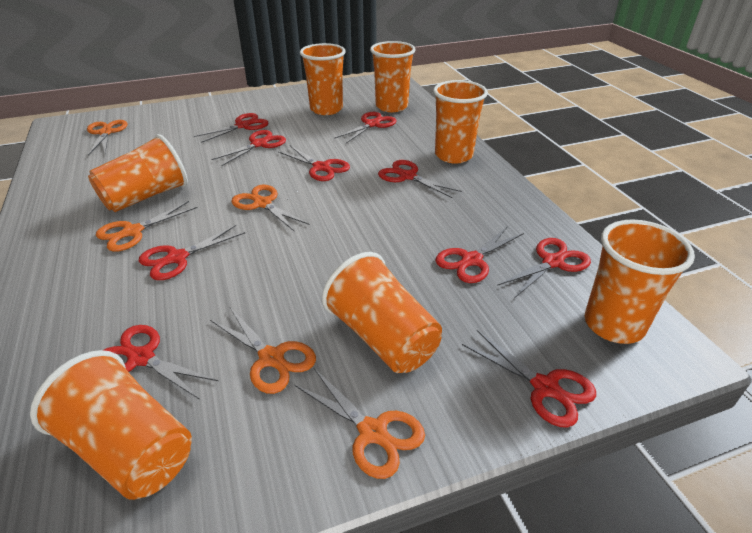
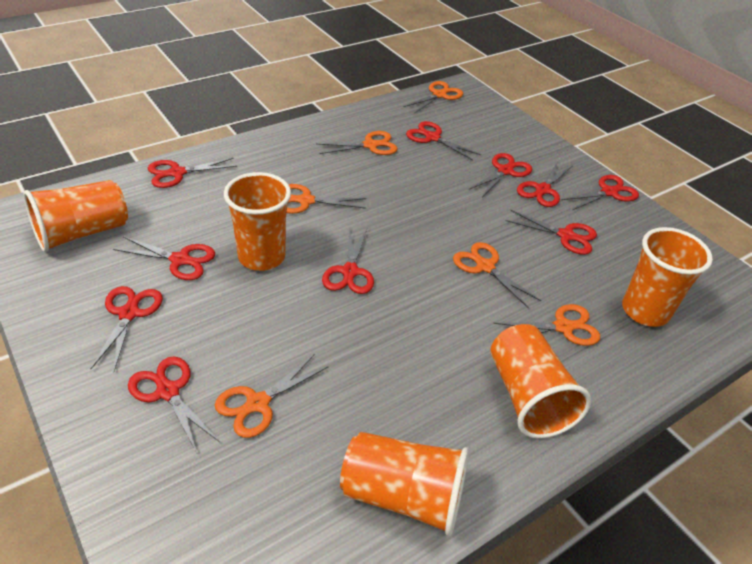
orange cup: [30,350,192,500] [88,134,188,212] [300,43,346,115] [322,252,442,373] [370,41,416,112] [433,80,488,163] [585,219,695,344] = 7 -> [24,180,128,252] [224,172,291,271] [340,432,469,536] [490,324,591,438] [622,227,713,327] = 5
orange scissors: [87,120,128,155] [96,201,198,252] [210,307,316,394] [231,185,310,232] [294,368,425,479] = 5 -> [215,355,329,438] [287,184,367,214] [316,131,398,155] [404,81,463,114] [453,242,541,308] [493,304,600,346] = 6

